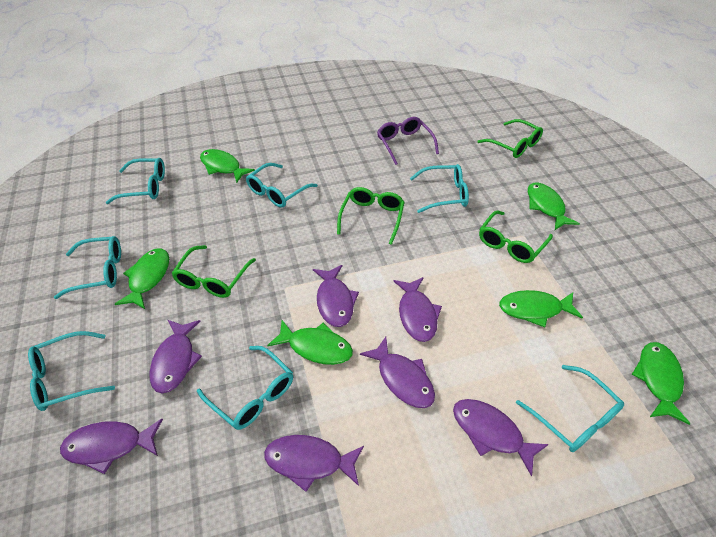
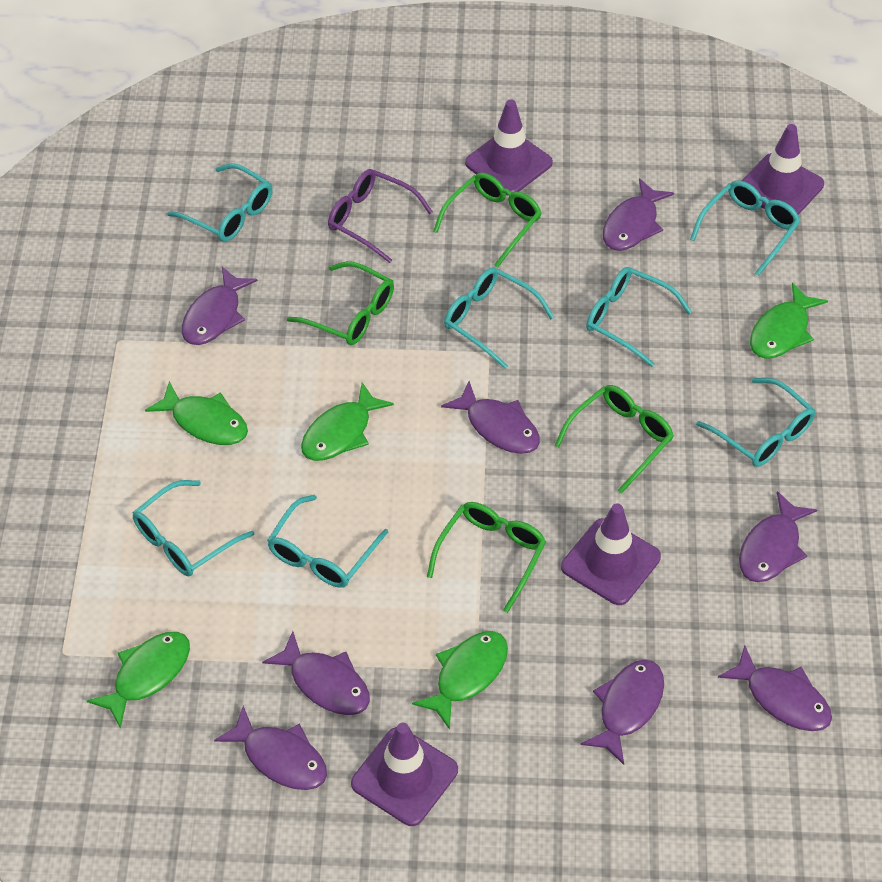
green fish: [115,248,169,309] [200,149,255,183] [267,320,353,365] [499,290,583,327] [528,183,580,230] [631,342,690,425] = 6 -> [87,632,190,729] [145,381,248,445] [301,382,394,461] [412,631,508,730] [750,283,828,359] = 5
purple fish: [60,419,163,474] [150,320,202,393] [264,435,364,492] [313,265,359,327] [360,337,435,408] [393,277,442,342] [453,399,549,477] = 7 -> [182,267,258,345] [214,705,327,790] [262,631,370,715] [441,381,540,454] [581,659,664,765] [603,178,674,251] [718,645,832,731] [739,491,817,582] = 8
purple traffic cone: none = 0 -> [351,723,458,826] [465,100,553,196] [561,504,661,605] [742,124,824,215] = 4

